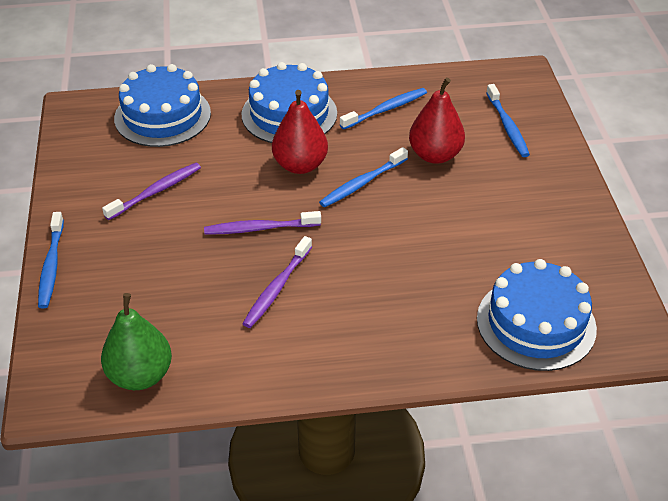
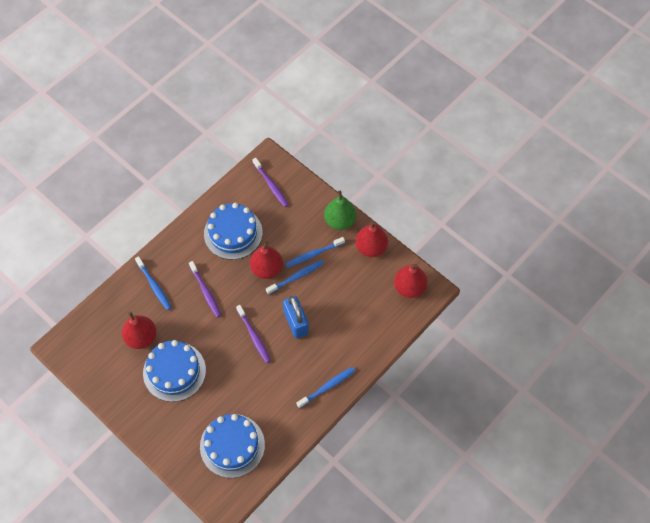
blue padlock: none = 0 -> [283,296,309,338] = 1
red pear: [272,90,328,174] [409,78,465,164] = 2 -> [122,311,157,349] [250,241,283,279] [355,222,388,257] [394,264,428,298] = 4

